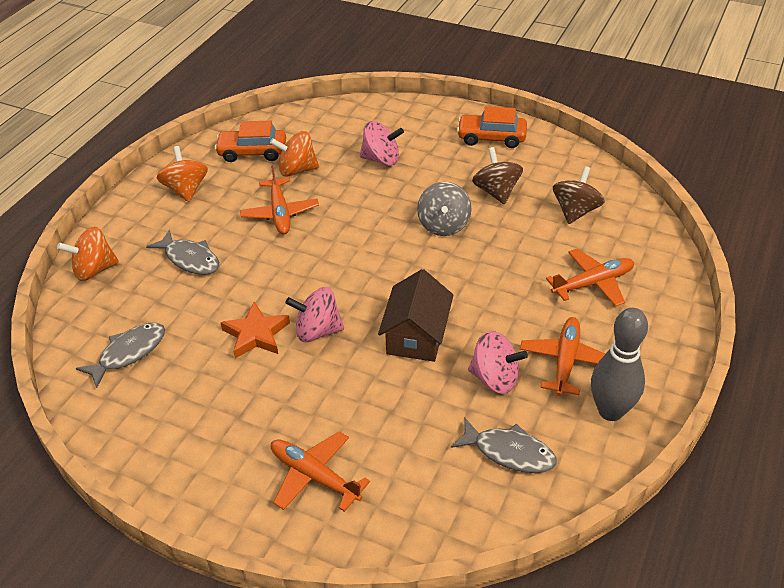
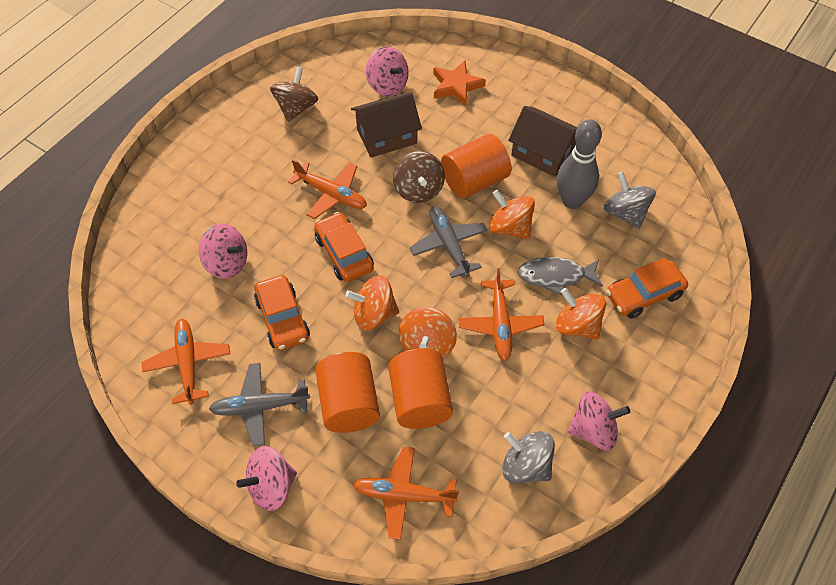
brown house: [378,269,453,362] = 1 -> [351,93,422,157] [508,106,577,177] = 2
grey fish: [76,323,165,388] [146,230,219,275] [451,417,557,473] = 3 -> [518,257,603,296] = 1
grey plane: none = 0 -> [209,363,310,446] [410,206,488,278] = 2
grey spinning top: [417,182,472,236] = 1 -> [502,431,555,484] [604,172,656,229] = 2
orange car: [215,121,286,162] [457,106,527,148] = 2 -> [254,275,310,351] [314,212,374,282] [606,258,688,319] = 3
orange cylinder: none = 0 -> [315,352,380,433] [388,348,453,429] [441,134,511,199] = 3
orange spinning top: [57,227,119,281] [157,146,208,202] [270,131,319,177] = 3 -> [345,276,399,330] [399,307,457,358] [489,190,535,239] [555,288,606,340] = 4
pink spinning top: [285,287,344,342] [360,121,404,166] [468,331,528,394] = 3 -> [198,224,247,279] [236,446,297,511] [366,46,409,96] [567,391,630,451] = 4

